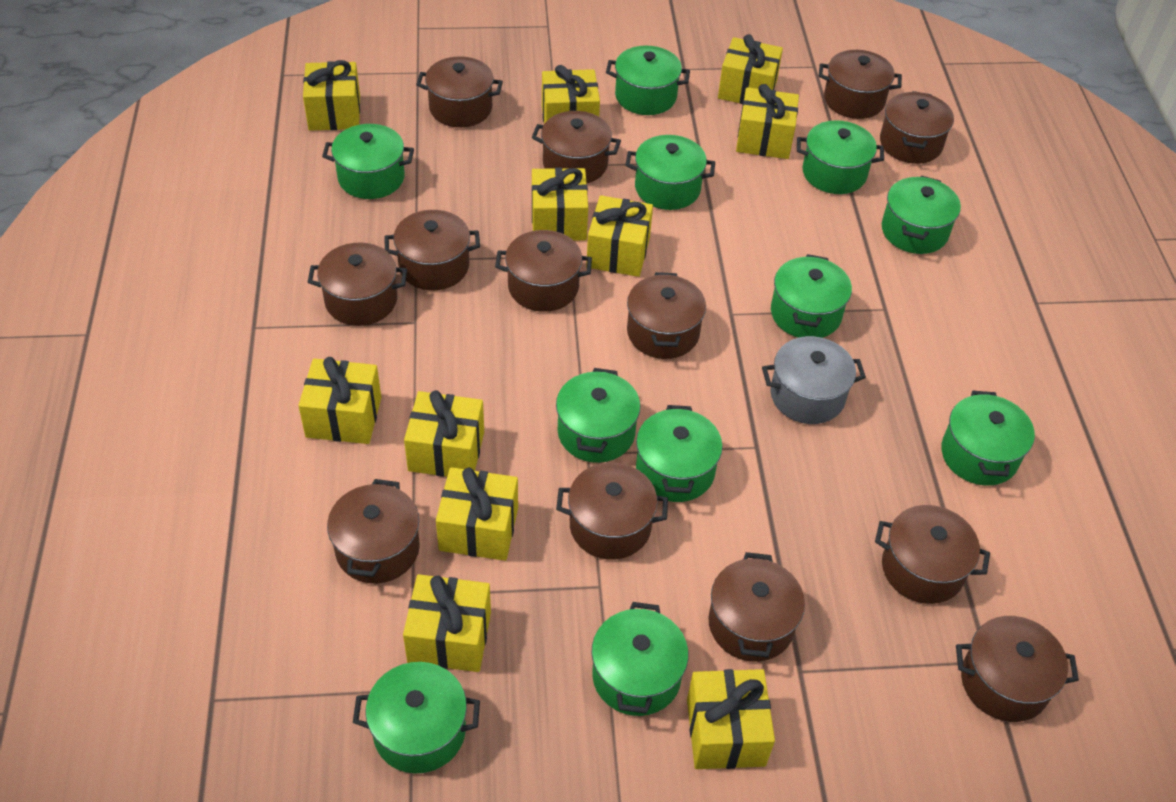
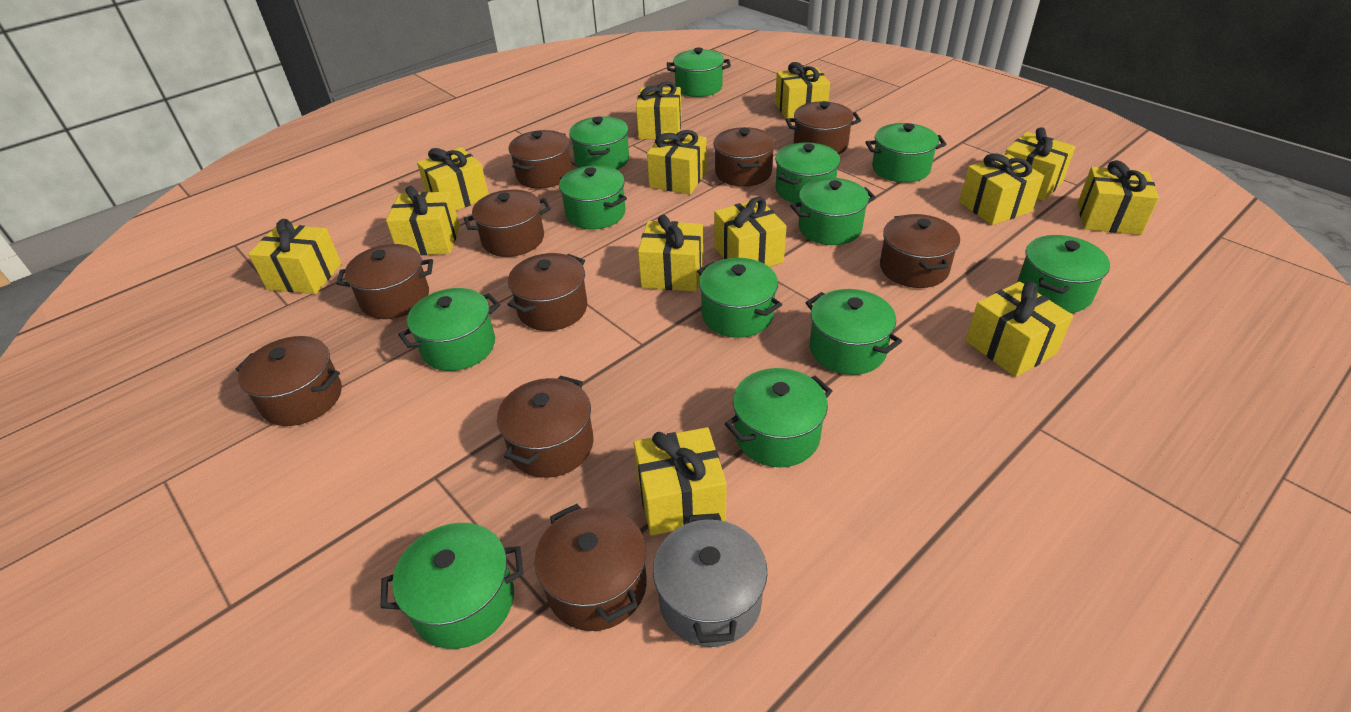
brown pot: [308,243,407,326] [327,479,420,584] [384,210,480,290] [416,56,503,127] [495,230,592,312] [532,111,621,183] [556,463,668,560] [627,272,706,359] [708,552,805,662] [819,50,902,119] [875,505,990,604] [880,91,954,164] [956,616,1079,722] = 13 -> [236,336,342,426] [336,244,433,319] [464,190,551,257] [497,376,594,478] [507,253,587,331] [508,130,572,188] [534,504,647,631] [713,127,775,187] [786,101,861,154] [880,214,960,288] = 10
green pot: [322,124,414,199] [353,662,480,773] [556,368,640,463] [592,602,688,716] [606,46,690,115] [625,135,715,210] [636,405,723,502] [771,254,852,338] [797,120,884,194] [882,176,961,254] [941,391,1035,486] = 11 -> [380,523,524,649] [398,288,500,371] [559,165,627,229] [569,116,629,170] [667,48,731,97] [697,258,782,338] [725,368,832,467] [775,142,840,203] [790,178,876,245] [806,289,902,375] [866,123,947,183] [1017,235,1110,313] = 12
yellow gift: [298,357,381,444] [303,60,360,131] [403,574,491,672] [404,390,484,477] [436,467,518,561] [532,168,588,241] [542,65,600,124] [586,195,653,277] [687,669,775,769] [718,34,783,104] [736,84,799,159] = 11 -> [248,219,342,294] [386,186,460,255] [417,147,489,211] [634,427,727,536] [636,81,682,139] [638,215,703,291] [647,130,707,194] [714,197,787,267] [775,62,830,119] [959,153,1044,225] [966,282,1073,377] [1005,127,1076,201] [1077,160,1159,235] = 13

